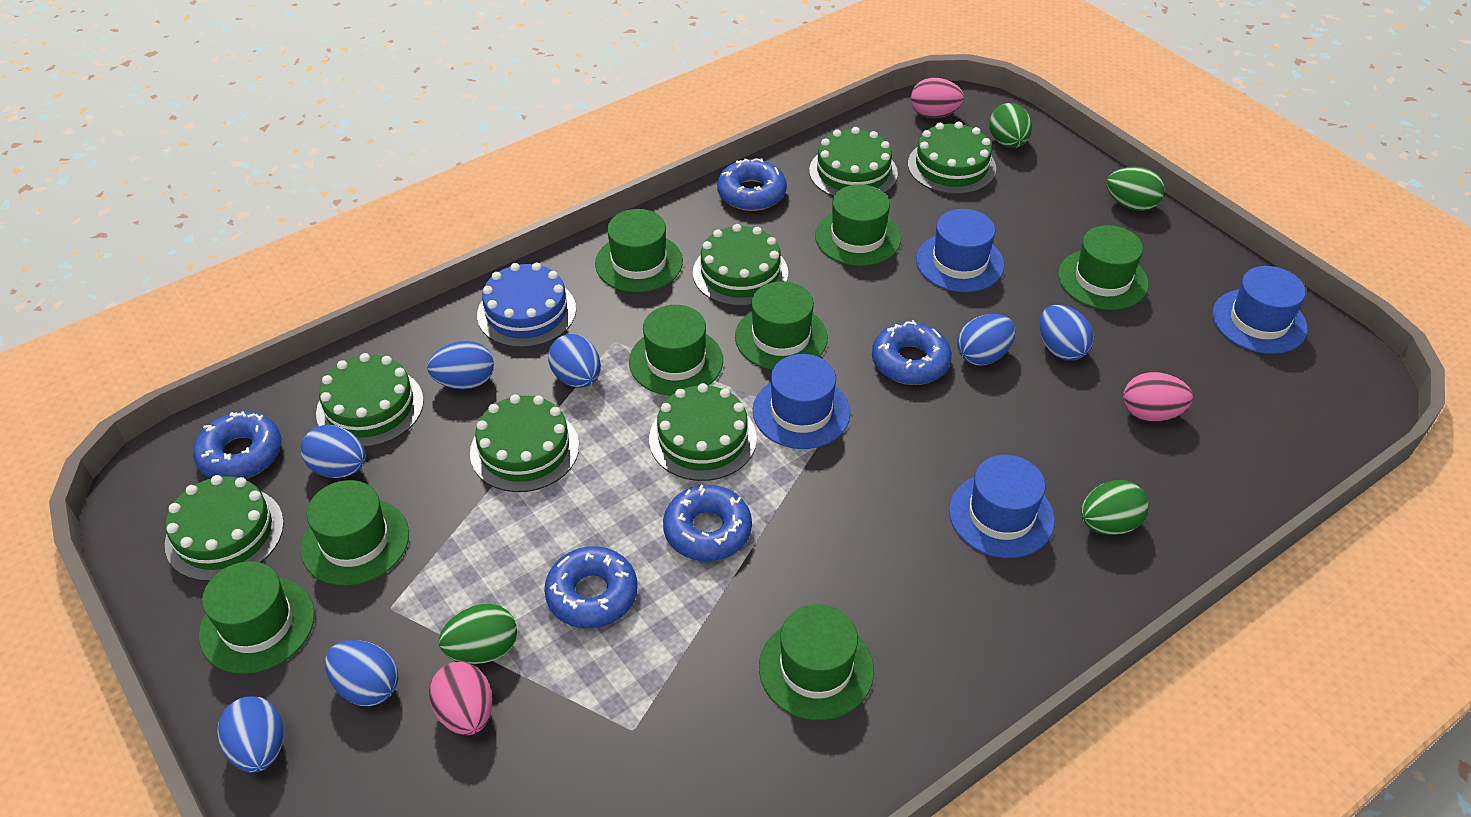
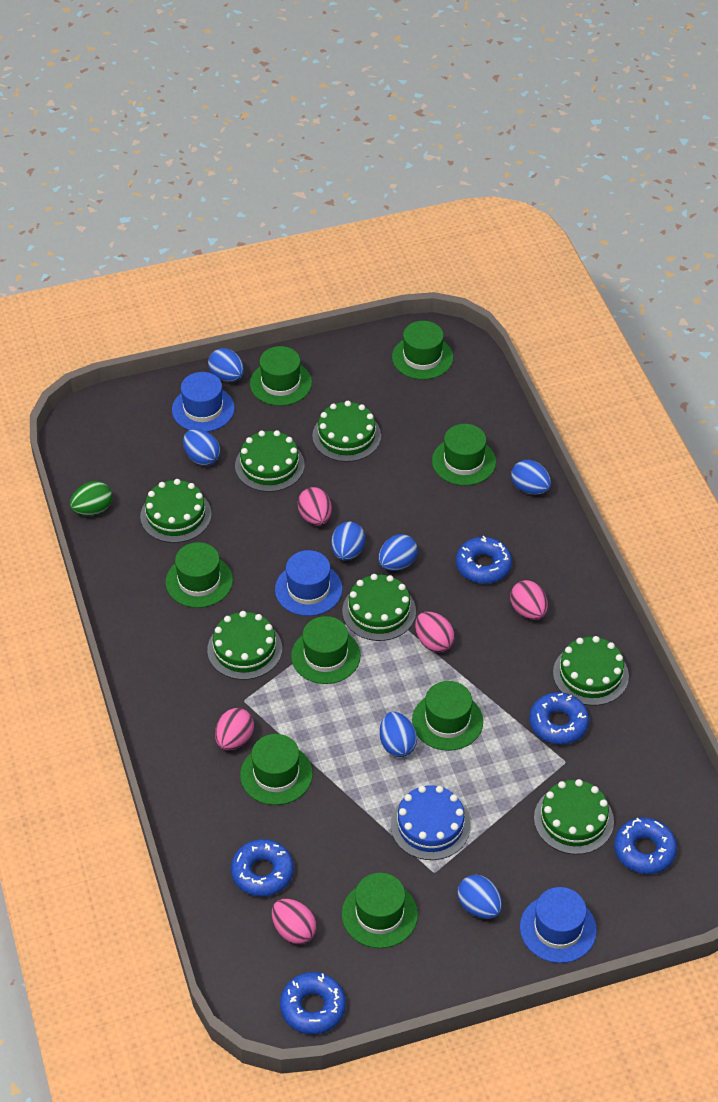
blue hat: [753,354,851,449] [916,209,1004,292] [949,455,1055,558] [1212,266,1308,354] = 4 -> [172,372,235,432] [275,550,343,616] [520,887,597,963] = 3
green egg: [439,604,517,664] [989,103,1032,148] [1080,480,1149,535] [1106,167,1165,211] = 4 -> [70,481,112,516] = 1
pink egg: [429,662,492,735] [911,78,964,118] [1123,372,1193,422] = 3 -> [215,708,254,750] [272,899,317,944] [298,487,332,525] [415,612,455,652] [510,580,548,620] = 5

